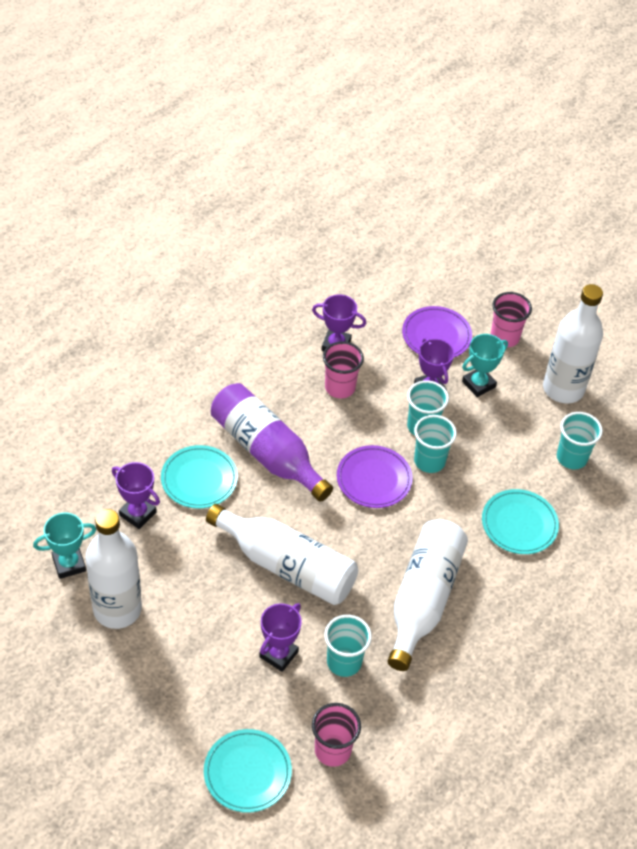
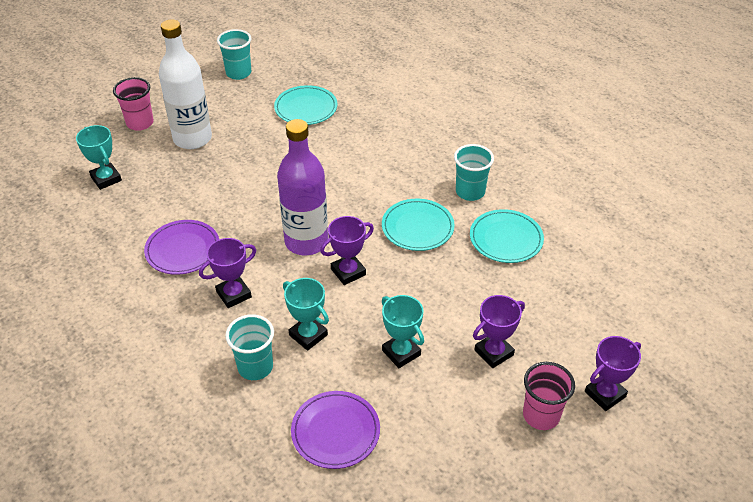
pink cup: [312,703,361,767] [323,341,364,398] [491,292,532,347] = 3 -> [113,77,154,131] [523,362,575,430] = 2
turquoise cup: [324,615,372,677] [407,380,449,435] [414,415,457,473] [557,412,603,470] = 4 -> [217,29,251,80] [225,314,274,380] [454,144,494,201] = 3
turquoise trophy: [33,513,96,579] [462,334,508,397] = 2 -> [76,125,122,190] [283,278,329,351] [382,295,424,368] = 3
white bottle: [86,509,142,629] [206,504,358,605] [387,519,468,671] [543,284,603,403] = 4 -> [159,19,212,149] = 1

